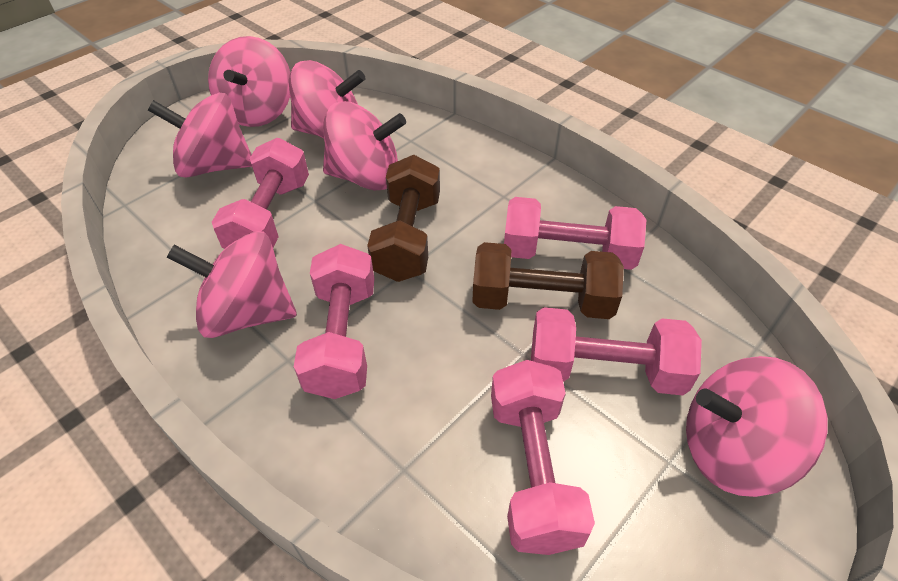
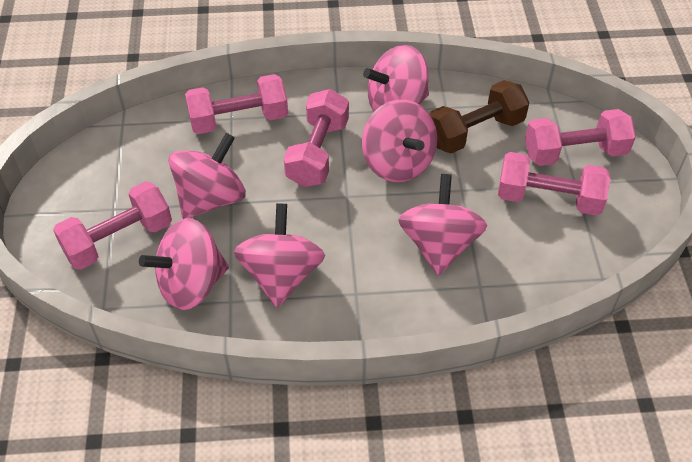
brown dumbbell: [367,155,440,282] [472,242,624,319] = 2 -> [430,80,530,153] = 1

